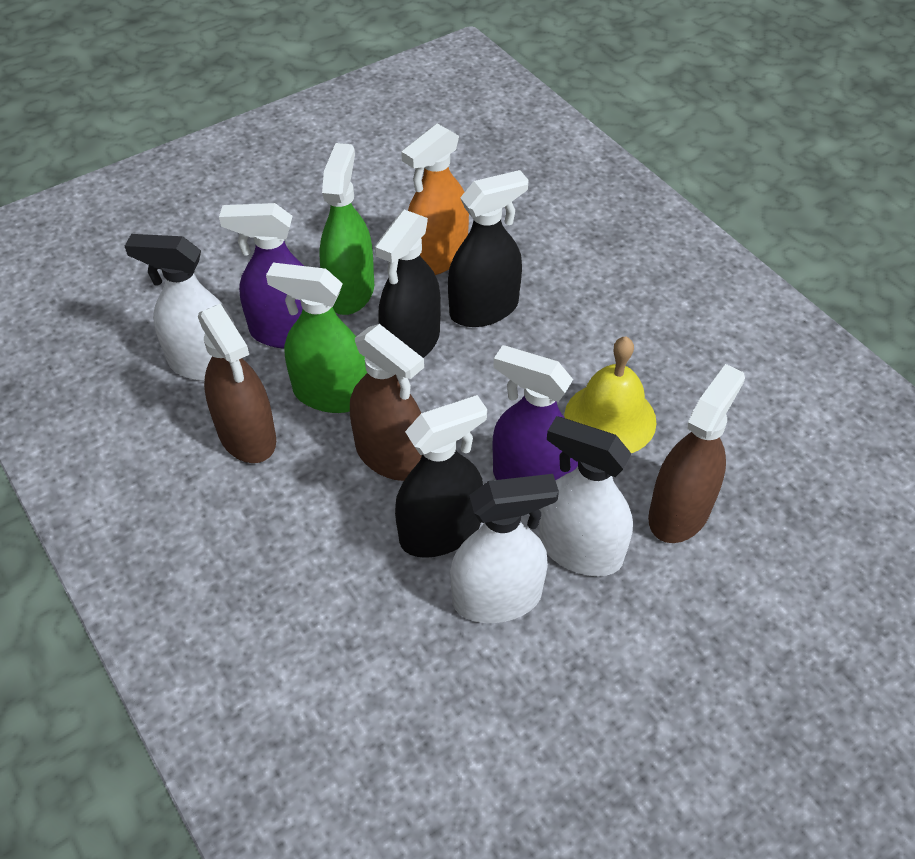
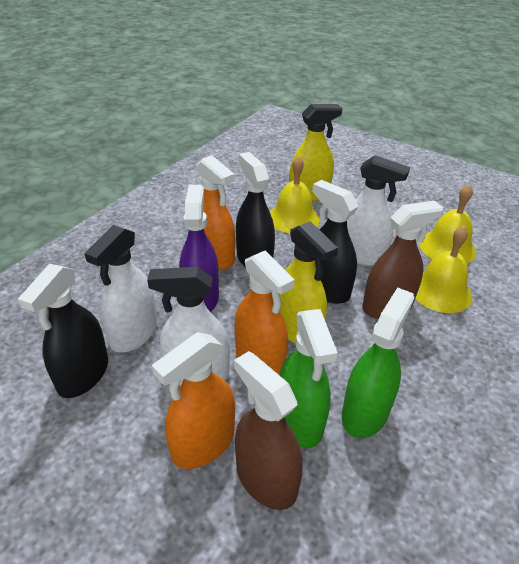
brown spray bottle: [198,304,276,463] [350,324,424,481] [648,364,745,543] = 3 -> [234,351,303,510] [362,201,443,319] = 2
orange spray bottle: [401,124,469,275] = 1 -> [152,332,235,469] [196,155,235,270] [234,250,295,375] = 3
purple spray bottle: [219,203,304,349] [492,345,578,481] = 2 -> [179,185,219,312] = 1
yellow bell: [564,336,657,453] = 1 -> [270,156,320,234] [415,226,472,313] [419,184,476,264] = 3
yellow spray bottle: none = 0 -> [280,221,338,344] [289,104,342,202] = 2

